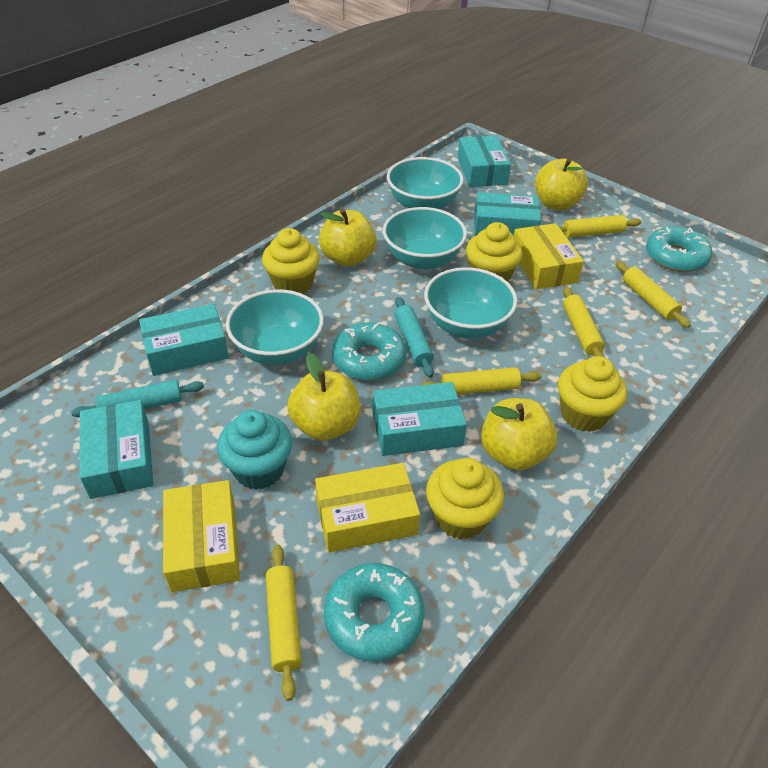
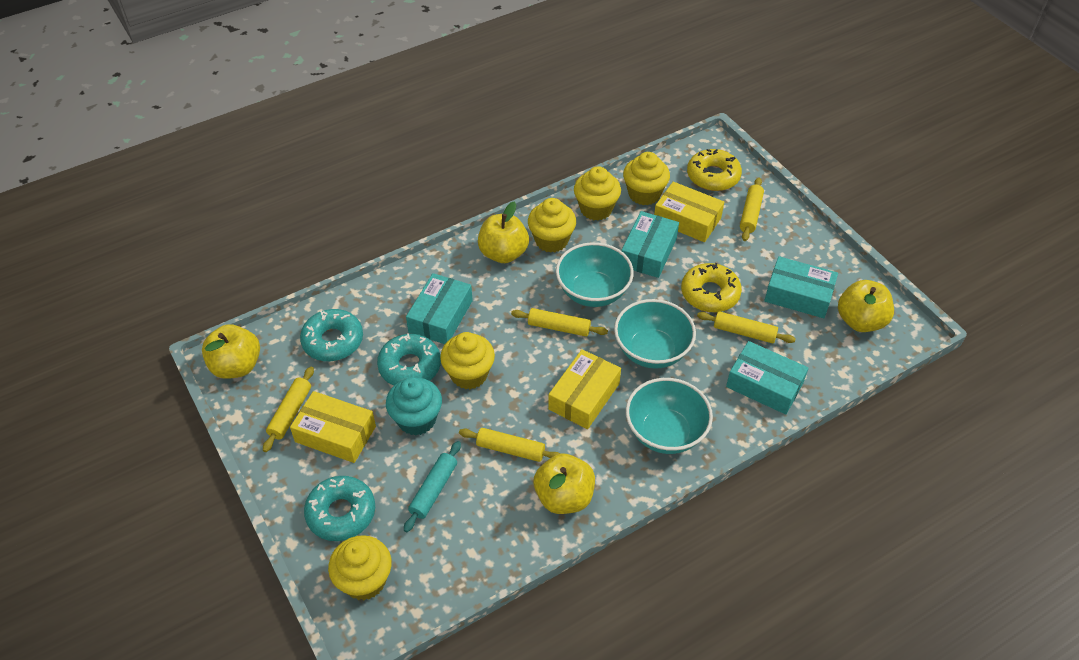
turquoise bowl: [226,289,324,365] [383,207,467,270] [387,157,464,209] [424,267,517,338] = 4 -> [556,242,634,307] [614,299,696,369] [626,378,713,454] = 3
turquoise box: [80,400,154,499] [139,304,229,376] [373,382,467,456] [458,136,511,187] [474,192,541,237] = 5 -> [406,273,473,344] [621,211,679,278] [726,341,809,414] [764,256,838,318] = 4
turquoise rolling pin: [71,380,204,417] [395,297,434,378] = 2 -> [404,441,461,532] = 1
yellow cupcake: [262,228,320,294] [426,458,504,540] [466,222,523,282] [558,356,627,432] = 4 -> [328,535,392,600] [440,332,495,389] [528,198,576,253] [574,166,621,220] [623,152,670,205] = 5
yellow donut: none = 0 -> [681,263,742,312] [687,149,742,191] = 2

